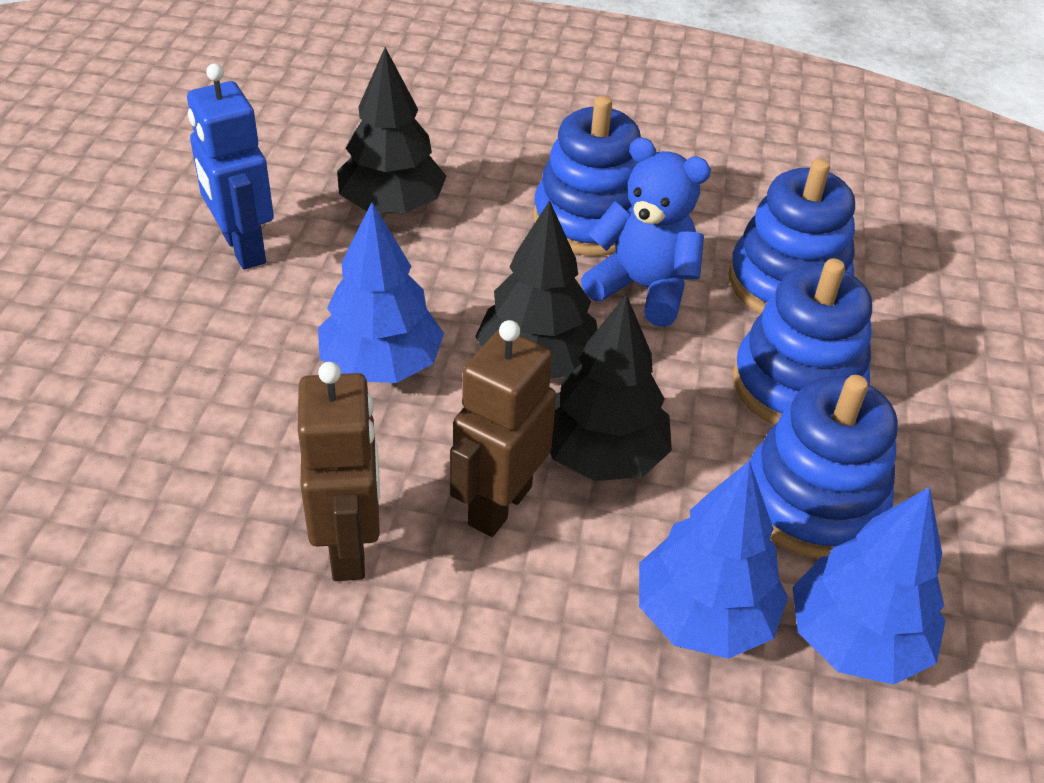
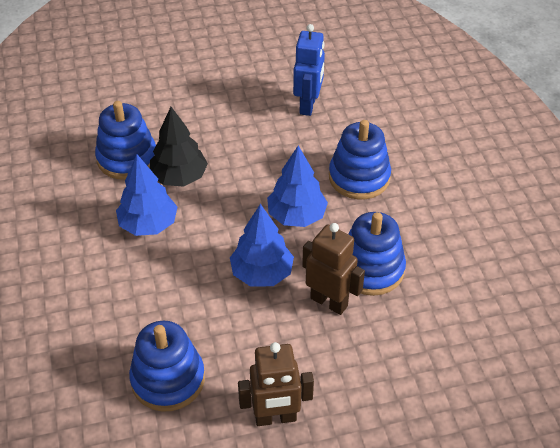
black tree: [337,47,447,213] [475,200,598,379] [550,294,672,481] = 3 -> [150,107,208,186] = 1
blue teddy bear: [581,137,711,327] = 1 -> none = 0

